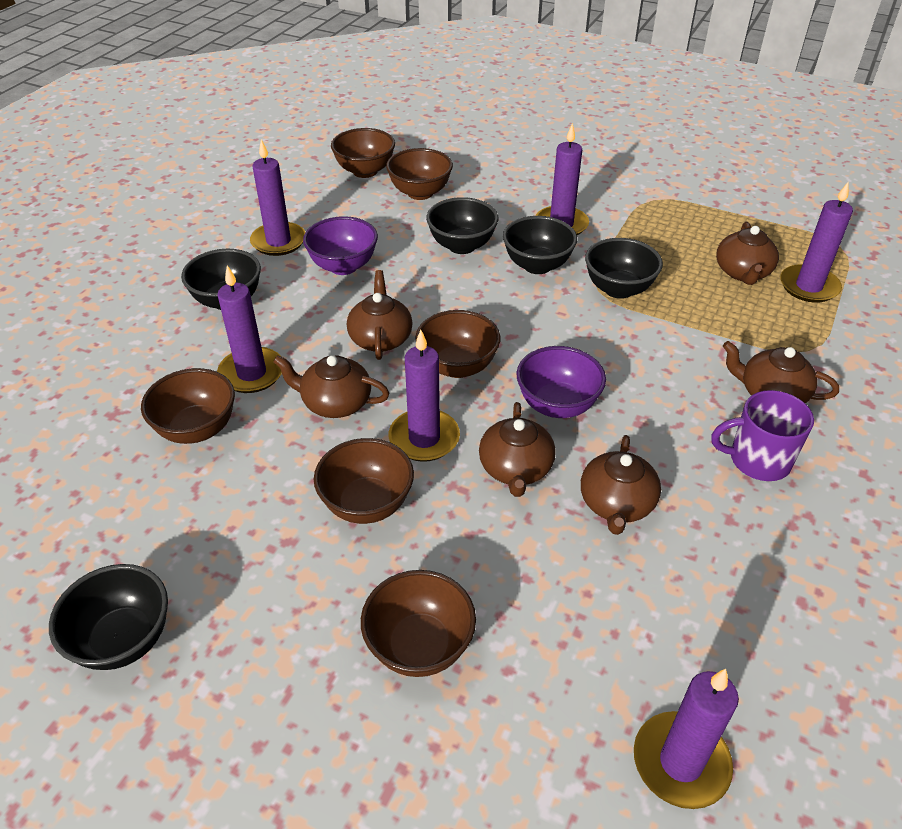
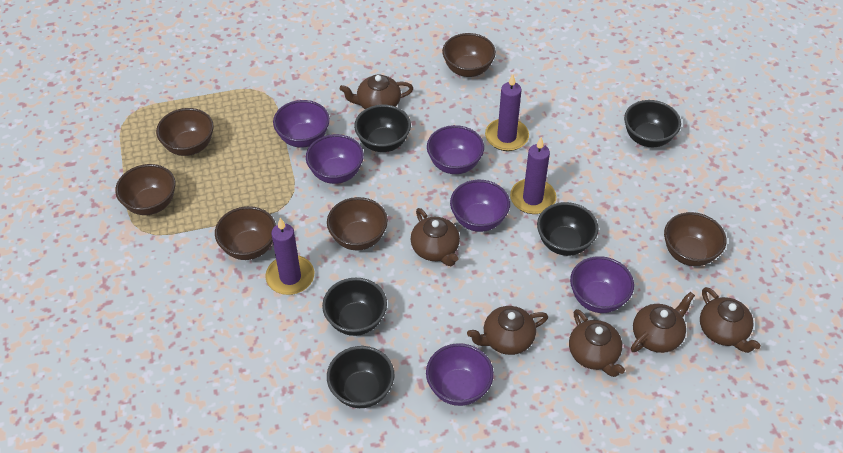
purple bowl: [303,216,378,275] [517,346,606,418] = 2 -> [273,100,330,147] [306,134,364,184] [426,343,494,406] [427,125,484,174] [450,180,510,232] [570,256,634,313] = 6
purple candle: [217,265,282,393] [250,139,305,256] [389,330,460,462] [536,123,589,235] [634,669,739,809] [780,182,853,303] = 6 -> [265,218,314,295] [485,74,529,151] [510,137,556,214] = 3
purple mug: [711,390,814,481] = 1 -> none = 0

